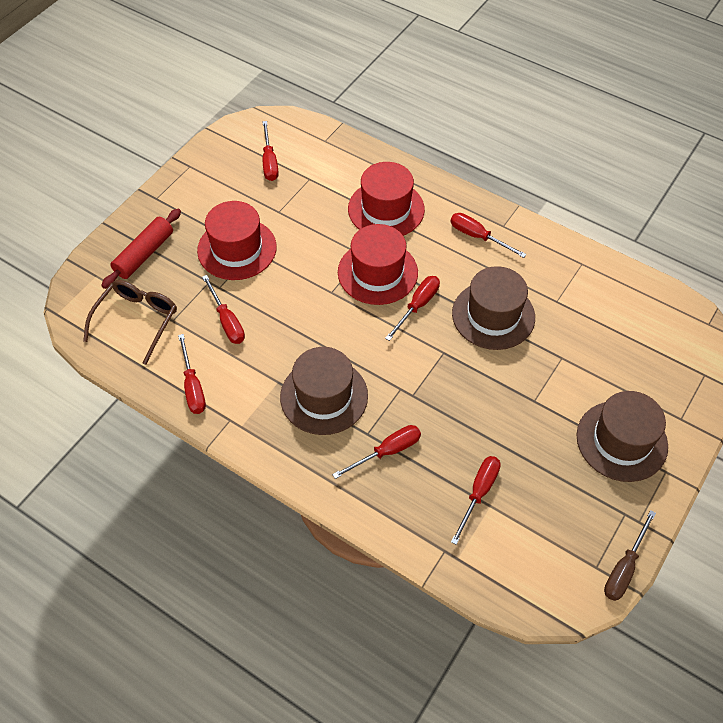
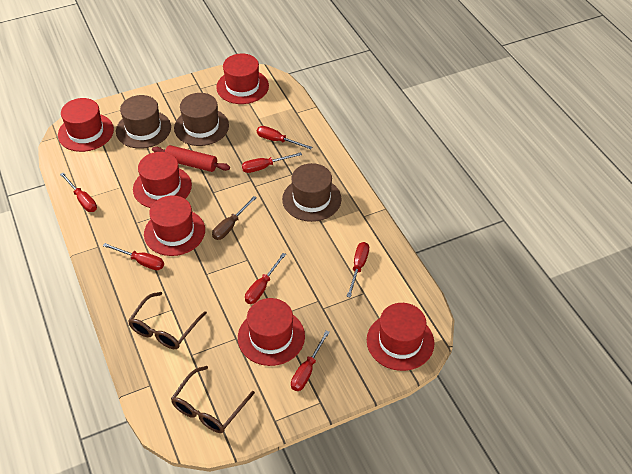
brown glasses: [83,280,177,365] = 1 -> [128,292,207,349] [171,366,255,433] = 2
red hat: [197,201,277,280] [338,224,418,305] [348,162,425,236] = 3 -> [58,98,114,152] [133,152,192,208] [144,195,205,256] [216,54,269,104] [238,298,305,366] [367,303,434,371] = 6

